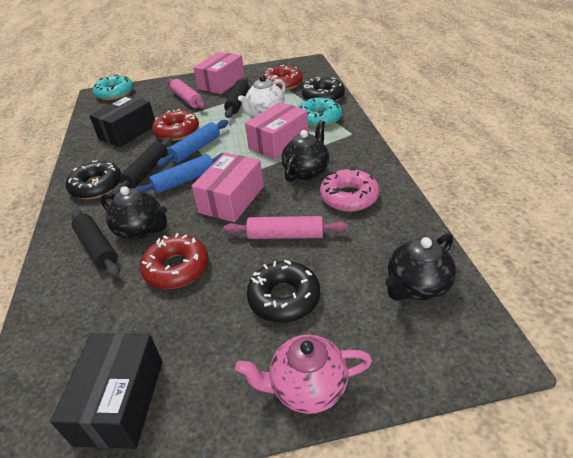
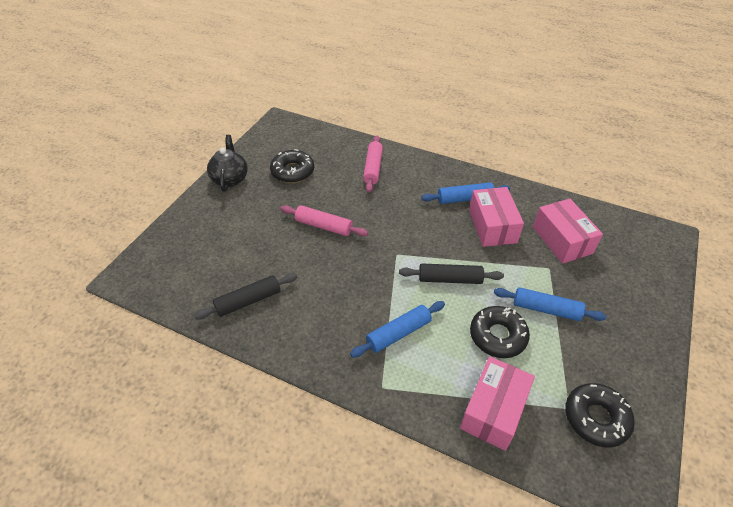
black box: [51,333,162,449] [89,95,155,147] = 2 -> none = 0
black rolling pin: [71,209,120,277] [112,137,172,195] [224,77,249,118] = 3 -> [194,273,297,320] [399,263,504,284] = 2
black teapot: [100,186,167,240] [281,120,329,182] [385,234,456,301] = 3 -> [207,135,247,192] = 1
blue rolling pin: [134,153,223,194] [157,120,228,167] = 2 -> [350,301,445,358] [421,182,510,204] [494,287,606,321] = 3
pink donut: [320,168,379,212] = 1 -> none = 0
pink teapot: [235,335,372,414] = 1 -> none = 0
red donut: [140,233,209,289] [152,109,199,141] [264,65,303,90] = 3 -> none = 0
turquoise donut: [93,75,133,100] [298,96,342,128] = 2 -> none = 0
white teapot: [238,75,286,117] = 1 -> none = 0

